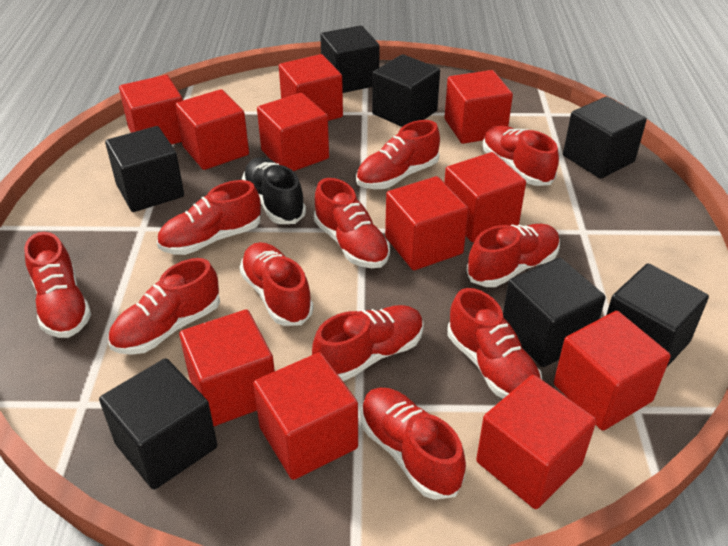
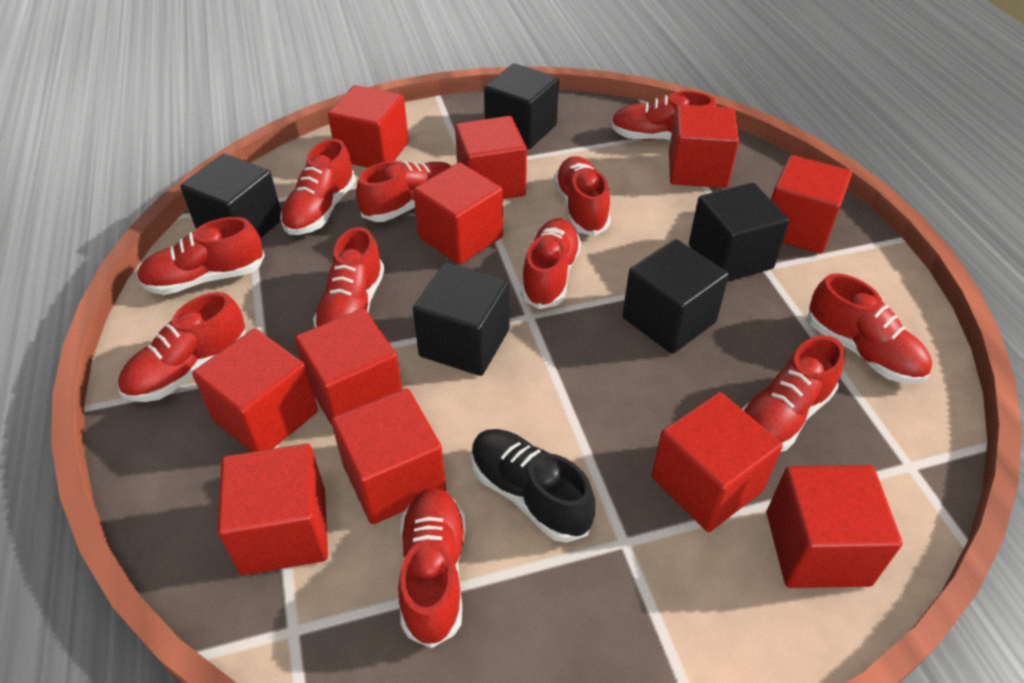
black cube: [99,358,217,490] [105,126,184,212] [320,25,380,93] [372,54,440,127] [503,258,606,367] [563,96,647,179] [606,263,709,367] = 7 -> [180,154,281,239] [413,263,509,376] [484,63,559,149] [622,239,729,354] [689,183,789,282] = 5

